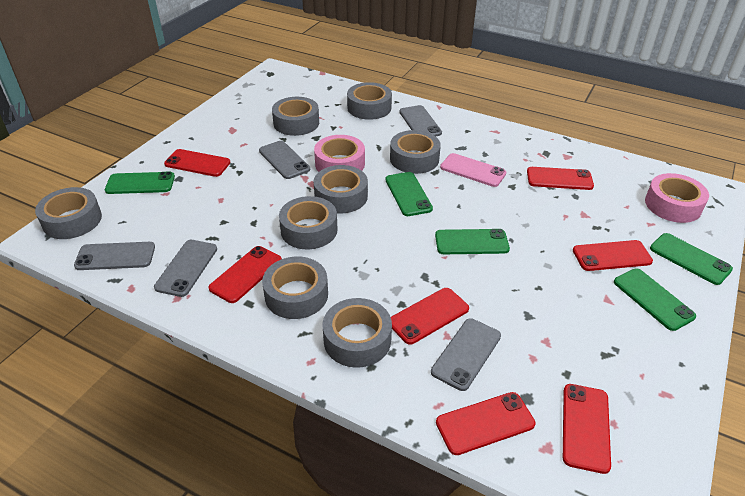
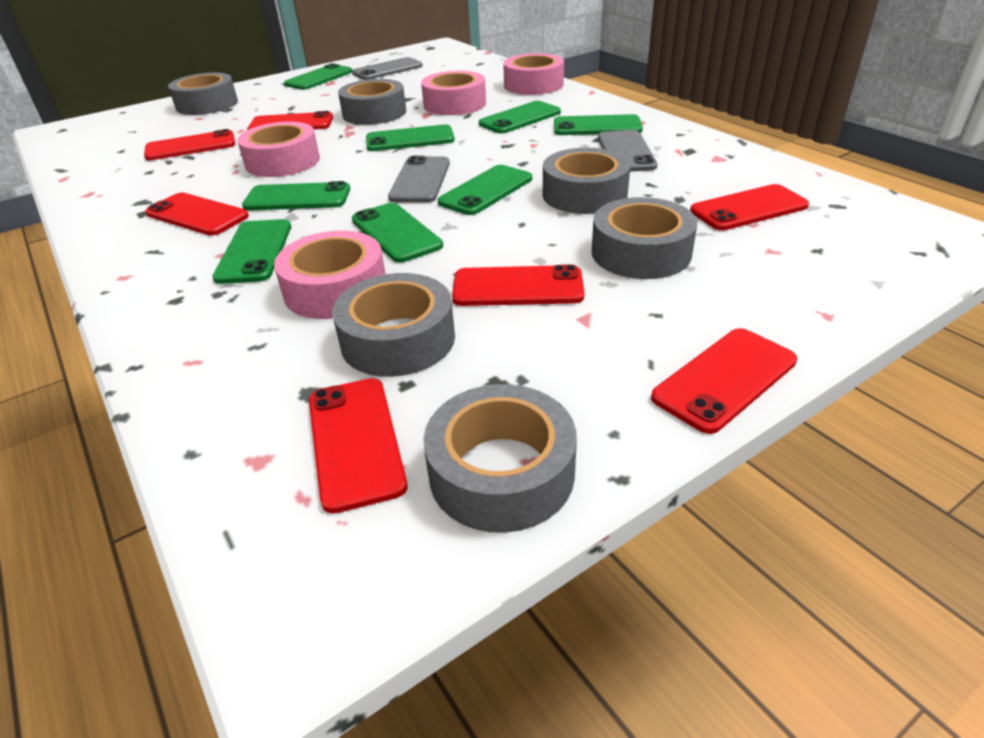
green phone: [105,172,175,194] [385,172,433,216] [435,229,510,254] [614,268,696,331] [650,233,733,285] = 5 -> [212,219,291,284] [242,181,350,210] [284,63,352,90] [352,203,443,263] [366,124,455,151] [438,165,532,215] [479,101,561,134] [554,114,643,135] = 8
grey phone: [74,242,155,270] [154,240,217,297] [259,141,310,179] [399,105,442,136] [431,318,501,391] = 5 -> [352,57,423,80] [388,156,450,203] [598,130,658,172] = 3
grey tape: [35,187,102,239] [262,257,328,319] [272,97,319,136] [279,196,338,249] [313,165,368,214] [323,298,392,368] [347,82,392,120] [390,130,441,174] = 8 -> [168,72,238,115] [332,273,455,377] [338,79,406,125] [423,384,577,533] [543,148,631,214] [592,197,697,279] = 6
pink phone: [440,153,506,187] = 1 -> none = 0
pink tape: [314,135,365,172] [645,173,709,223] = 2 -> [237,121,320,177] [274,231,385,319] [421,71,486,115] [503,53,564,95] = 4

